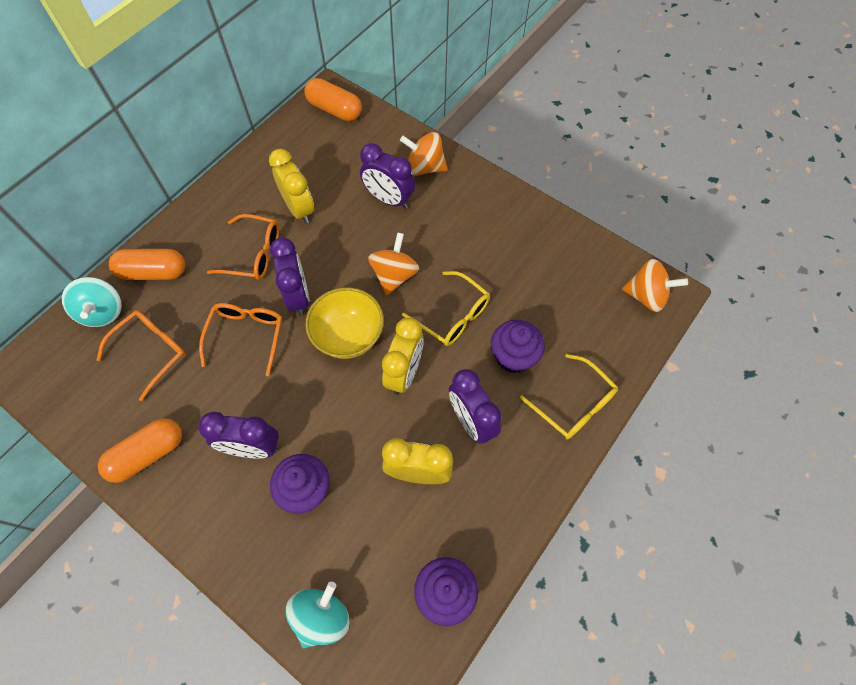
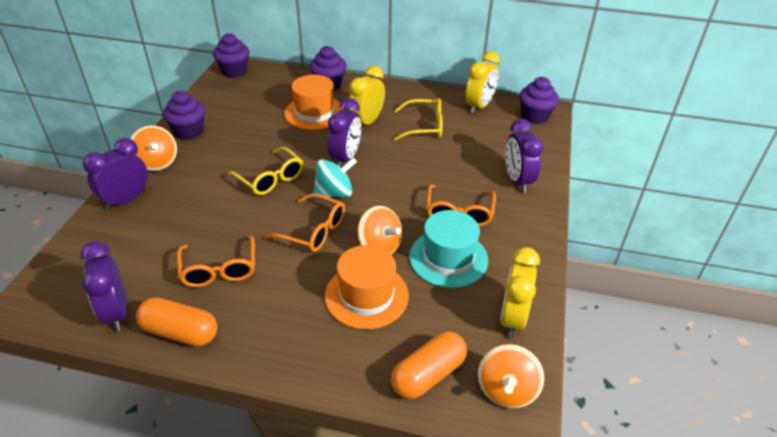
orange capsule: [98,418,182,483] [109,249,185,280] [304,78,362,121] = 3 -> [136,297,217,347] [391,332,467,399] = 2
orange hat: none = 0 -> [284,75,345,130] [325,245,409,329] = 2
purple cupcake: [270,454,330,514] [414,557,478,626] [491,320,545,373] = 3 -> [163,91,205,140] [213,33,250,78] [310,46,346,91] [519,77,559,124] = 4
turquoise hat: none = 0 -> [409,210,488,288] = 1
turquoise spinning top: [62,277,122,327] [286,582,350,648] = 2 -> [313,158,357,199] = 1
yellow bowl: [305,287,384,359] = 1 -> none = 0

